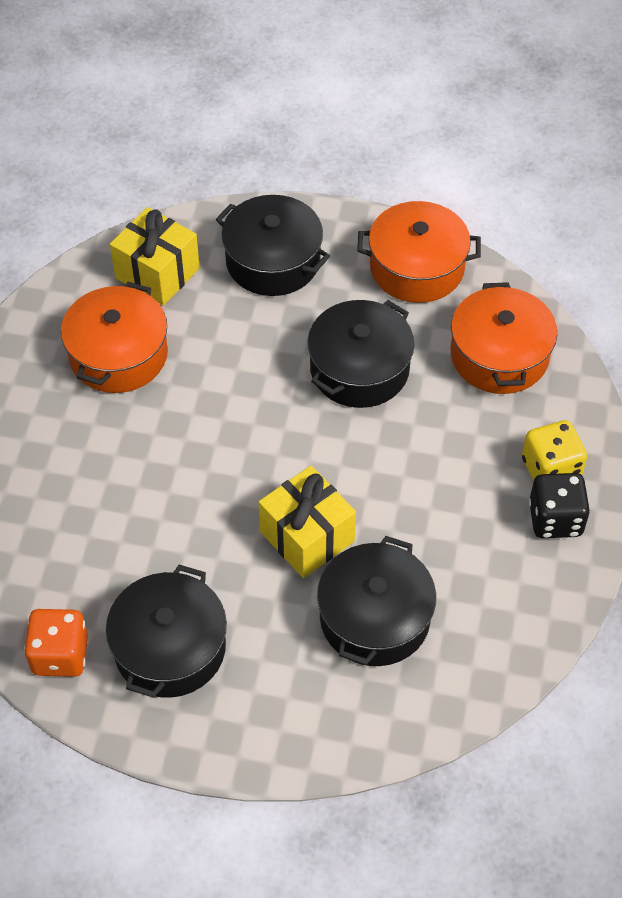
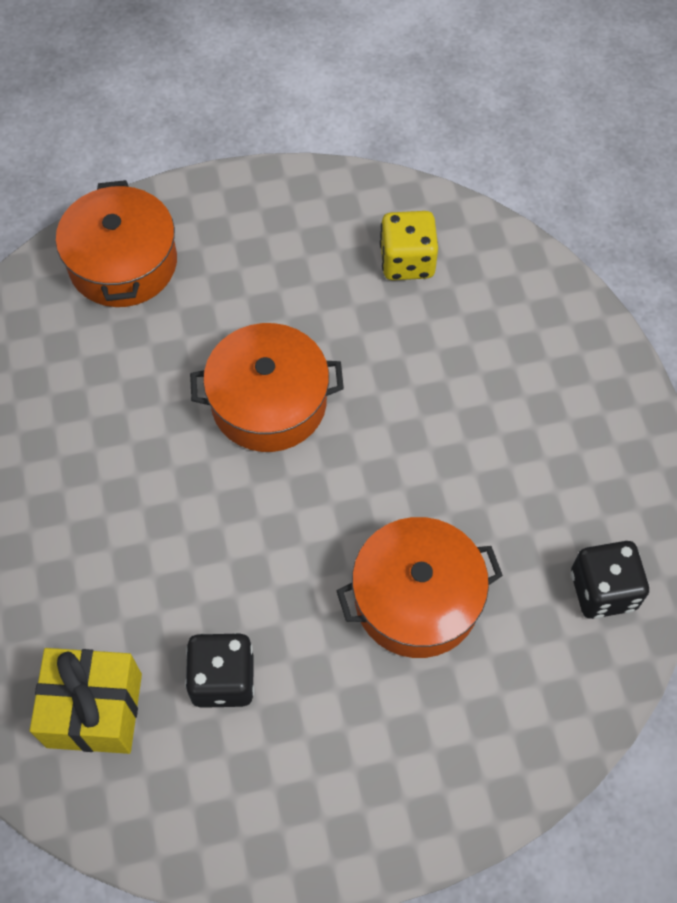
black dice: [529,473,590,538] = 1 -> [185,633,254,708] [571,541,649,619] = 2
black pot: [106,565,227,698] [216,195,330,296] [308,300,415,408] [317,536,436,666] = 4 -> none = 0
orange dice: [24,609,88,677] = 1 -> none = 0
yellow gift: [110,207,200,306] [259,466,356,578] = 2 -> [30,648,142,754] = 1

